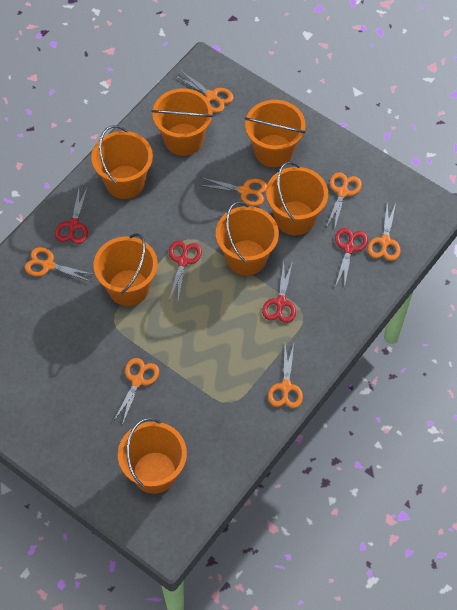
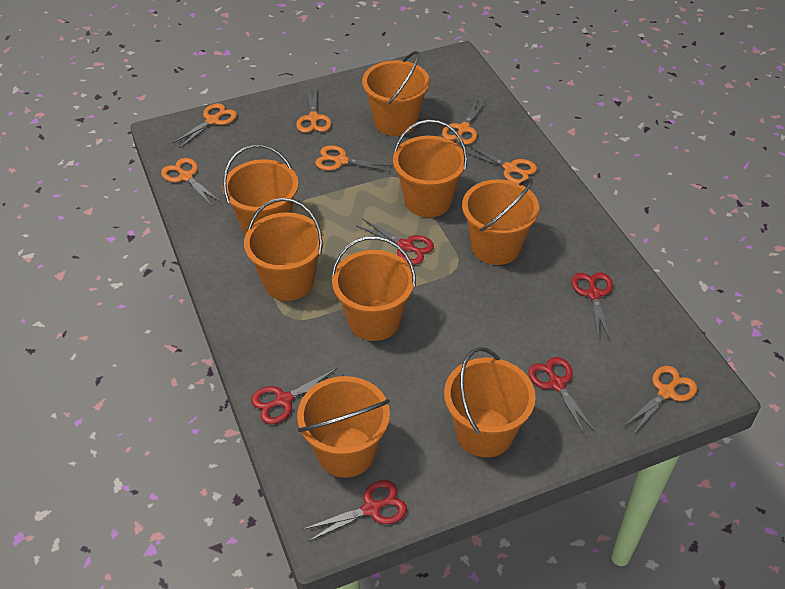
orange bucket: [91,125,153,199] [93,233,158,306] [118,418,187,494] [151,88,214,156] [216,201,279,275] [245,100,306,167] [266,162,328,235] = 7 -> [223,144,298,235] [244,198,324,301] [297,376,390,478] [331,236,416,341] [362,51,430,136] [393,120,467,217] [444,347,536,457] [462,179,539,265] = 8
red scissors: [55,186,88,244] [169,241,202,300] [262,262,296,323] [335,228,368,288] = 4 -> [251,368,344,424] [304,480,407,541] [357,219,434,265] [528,357,595,434] [571,272,613,340] = 5

